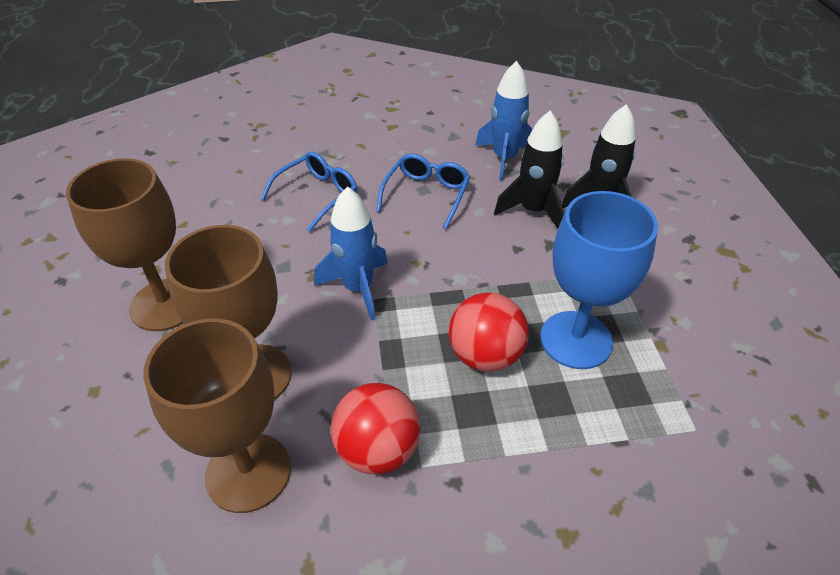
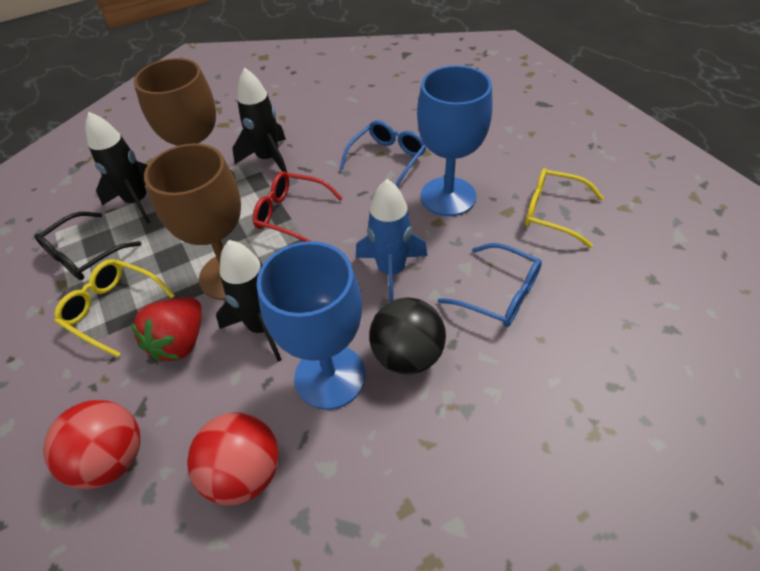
black ball: none = 0 -> [369,297,446,374] = 1
black glasses: none = 0 -> [34,212,141,280] = 1
black rocket: [494,111,564,229] [562,104,636,208] = 2 -> [85,112,150,224] [216,240,282,362] [232,68,287,173] = 3
blue goblet: [540,191,658,369] = 1 -> [257,241,365,410] [417,65,493,216] = 2
blue rocket: [314,186,388,321] [476,61,533,181] = 2 -> [356,179,428,302] = 1
brown goblet: [66,158,183,331] [143,319,291,513] [165,225,292,399] = 3 -> [134,58,236,180] [144,143,241,300] = 2
red glasses: none = 0 -> [253,171,343,242] = 1
red strawberry: none = 0 -> [131,297,202,362] = 1
yellow glasses: none = 0 -> [54,259,175,357] [525,168,604,248] = 2

